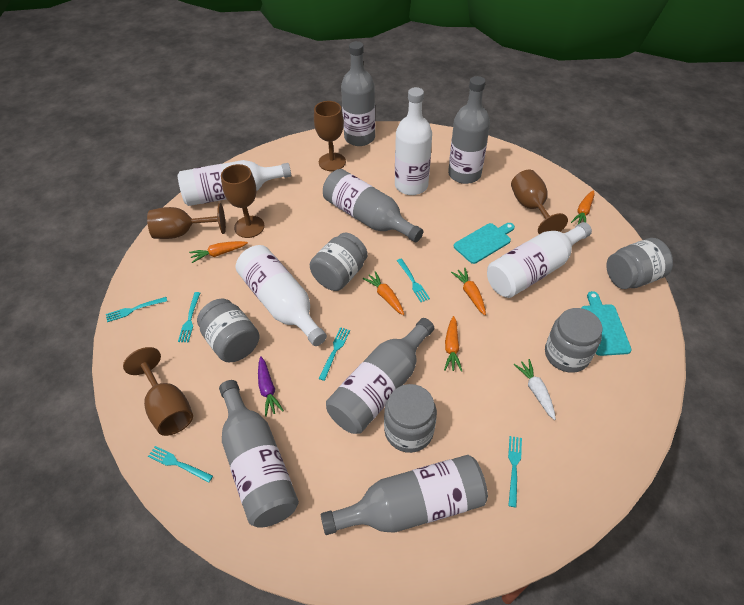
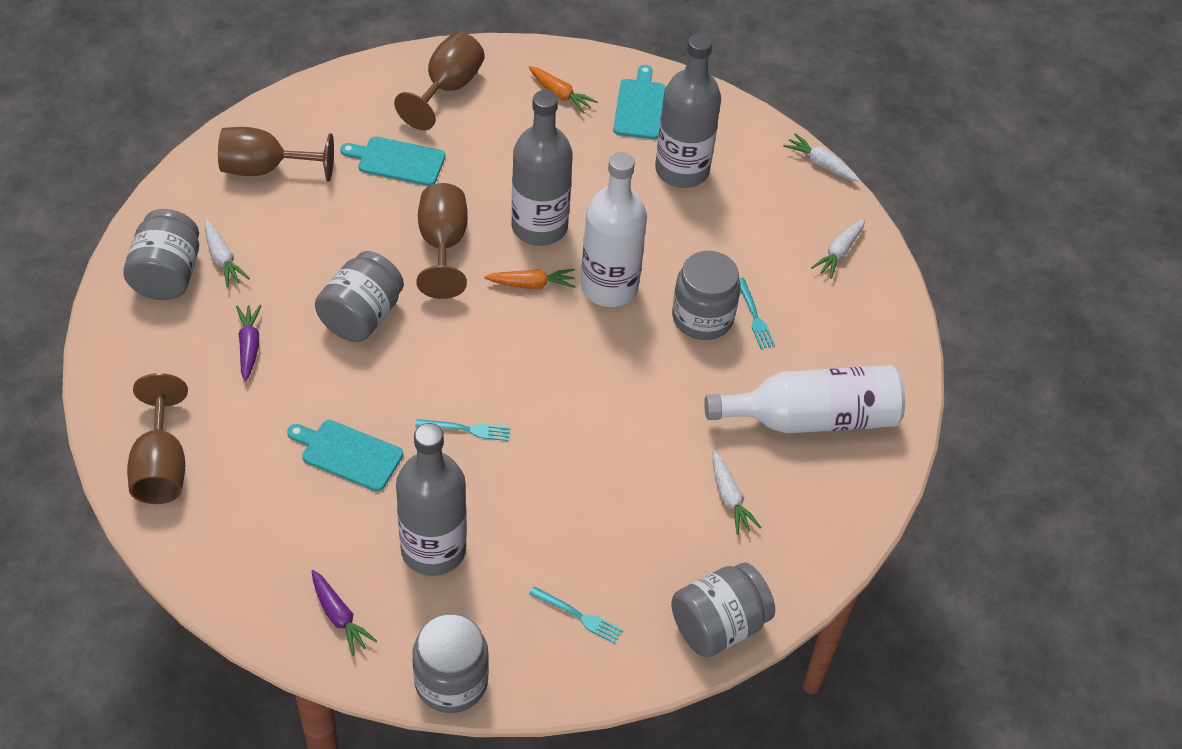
brown goblet: [123,347,193,436] [147,203,226,239] [221,164,265,238] [314,101,346,171] [511,170,568,234] = 5 -> [127,373,188,504] [218,127,334,181] [394,32,485,130] [416,183,468,299] = 4
grey bottle: [219,380,299,528] [321,455,488,535] [323,169,423,242] [326,318,434,434] [341,41,375,146] [448,76,490,184] = 6 -> [396,423,467,576] [511,90,573,246] [655,34,721,188] = 3
orange carrot: [189,241,248,263] [363,271,404,315] [444,316,462,372] [451,268,486,315] [571,190,595,224] = 5 -> [484,269,576,289] [529,66,598,114] = 2
purple carrot: [258,356,284,417] = 1 -> [236,305,262,381] [312,570,377,656] = 2
turquoise cutting board: [454,223,515,264] [581,291,632,356] = 2 -> [287,420,403,491] [340,137,445,186] [613,65,666,139] = 3
turquoise fork: [106,297,167,322] [148,446,213,483] [178,292,200,342] [319,327,350,381] [397,258,430,302] [508,436,522,507] = 6 -> [415,419,510,441] [529,586,623,644] [739,278,775,349] = 3
white bottle: [178,160,291,206] [236,245,327,346] [395,87,432,195] [487,222,592,298] = 4 -> [581,152,647,307] [704,365,905,434] = 2
white carrot: [514,359,556,420] = 1 -> [205,220,250,287] [713,451,762,535] [783,133,860,182] [811,219,865,279] = 4

